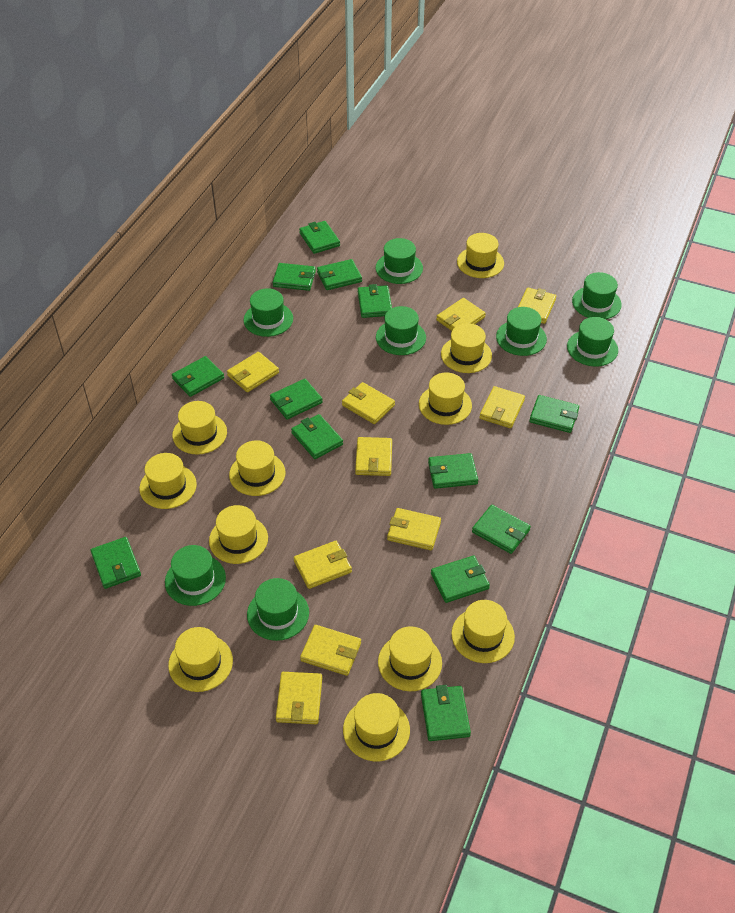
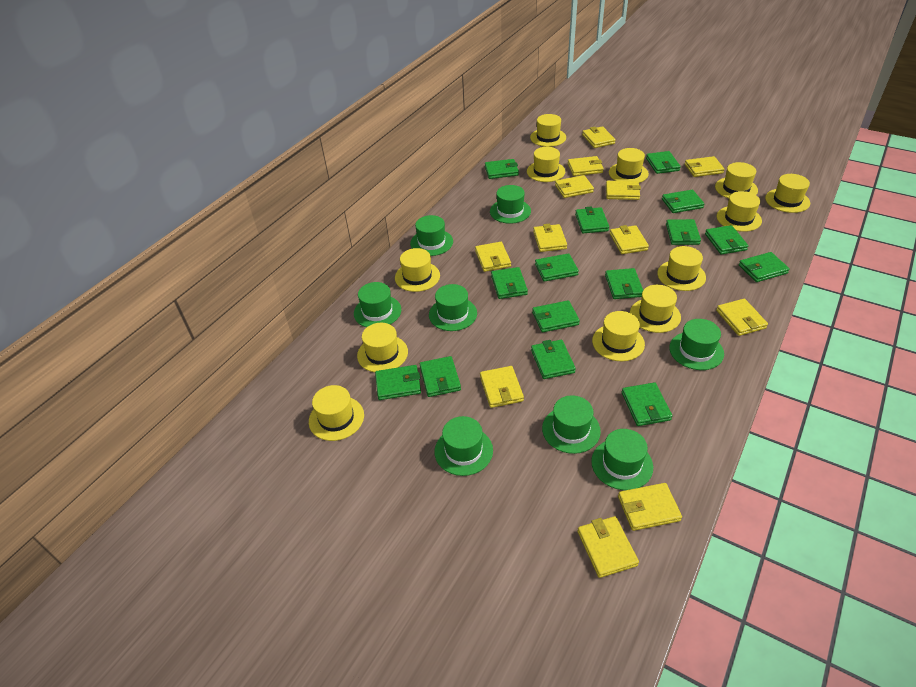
green wallet: [90,537,141,589] [172,356,224,397] [270,379,323,419] [273,263,316,291] [291,414,343,459] [299,221,340,254] [317,259,362,290] [358,284,392,318] [421,685,471,741] [428,453,478,489] [431,556,490,603] [472,505,531,554] [529,395,579,433] = 13 -> [375,365,421,400] [420,356,461,397] [485,159,519,179] [491,267,528,299] [531,340,576,379] [532,300,580,332] [535,253,579,282] [575,206,609,233] [605,268,643,299] [622,382,672,426] [646,151,681,174] [662,190,704,213] [666,219,701,245] [705,225,748,255] [739,252,790,282] = 15
yellow hat: [139,453,197,509] [168,627,233,692] [172,401,227,454] [209,505,268,564] [229,440,286,496] [343,693,410,761] [378,626,442,691] [419,373,472,425] [441,323,492,373] [451,600,515,663] [457,233,504,278] = 11 -> [309,385,364,441] [357,323,408,372] [395,248,440,292] [527,147,565,182] [530,114,566,147] [592,311,645,361] [609,148,649,183] [630,285,681,333] [657,246,706,291] [715,162,758,198] [717,191,762,232] [765,174,810,213] = 12
yellow wallet: [227,352,279,392] [276,672,322,724] [294,541,352,589] [300,625,361,676] [342,382,395,424] [355,437,392,476] [387,508,441,550] [436,298,486,331] [479,386,525,428] [518,288,556,324] = 10 -> [475,242,511,272] [480,366,524,408] [533,224,567,252] [555,175,594,198] [568,156,604,176] [577,516,639,578] [582,126,616,148] [606,181,641,200] [610,225,649,254] [618,483,682,531] [685,156,725,177] [716,299,768,336] = 12

